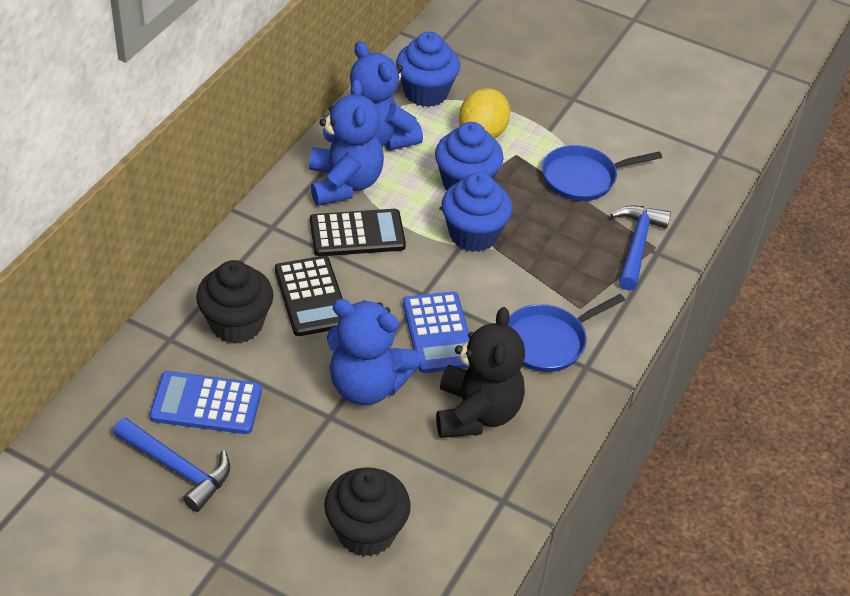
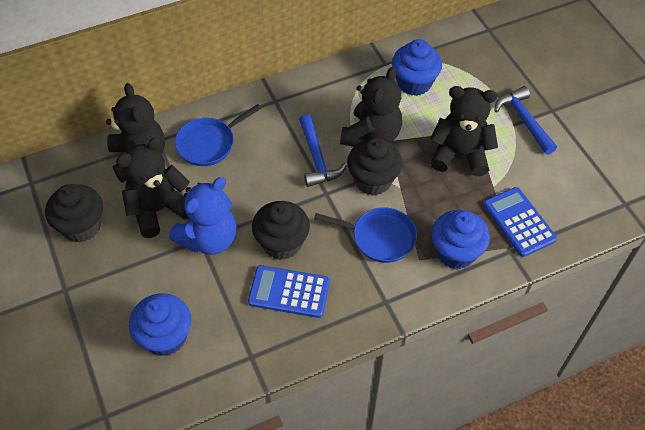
black calculator: [275,256,343,336] [310,209,406,256] = 2 -> none = 0
black cupcake: [196,260,274,344] [324,467,411,557] = 2 -> [45,184,103,242] [252,201,310,260] [347,138,402,195] = 3
black teddy bear: [436,307,525,438] = 1 -> [106,83,165,183] [116,138,190,238] [340,67,402,147] [430,86,498,176] = 4
blue teddy bear: [309,79,384,206] [327,299,420,405] [350,41,423,151] = 3 -> [169,177,237,255] = 1
yellow lemon: [459,88,510,139] = 1 -> none = 0

